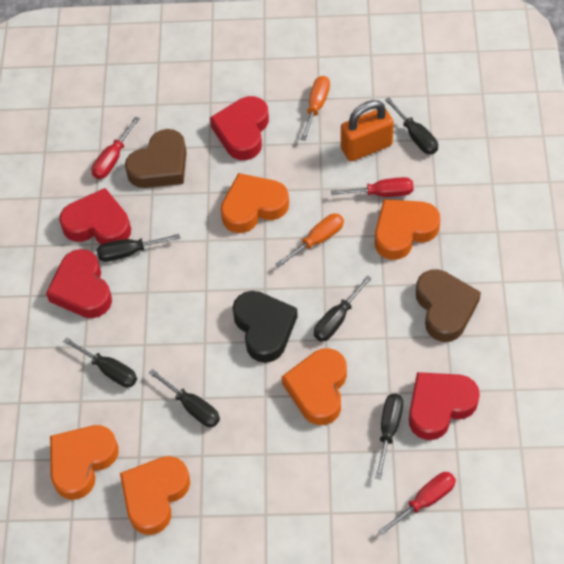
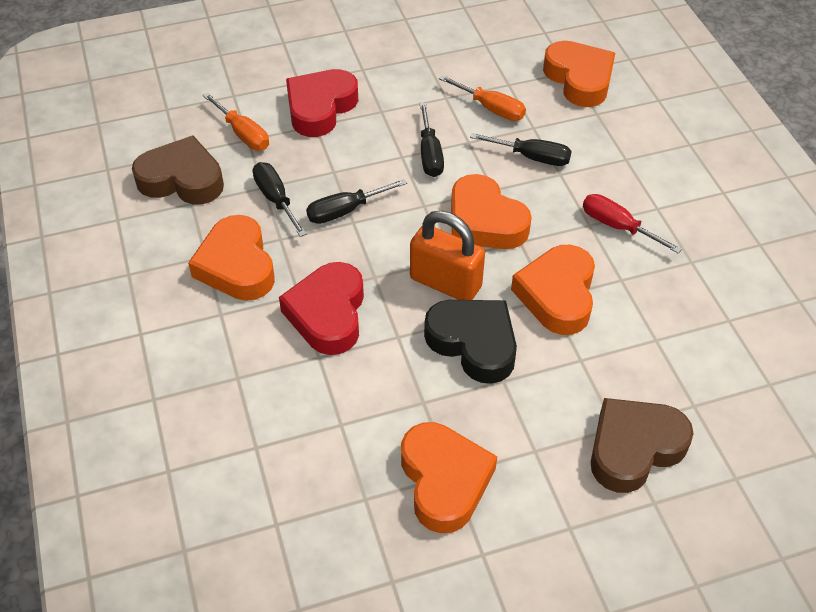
black screwdriver: [63,337,137,387] [97,234,180,262] [149,369,220,427] [314,275,372,342] [375,394,403,479] [385,97,438,154] = 6 -> [253,162,307,237] [306,179,407,224] [420,103,444,177] [470,133,572,166] = 4
red heart: [46,249,112,318] [59,188,131,244] [210,96,269,160] [409,372,480,440] = 4 -> [279,262,364,355] [286,69,358,137] = 2
red screwdriver: [92,117,140,179] [331,177,414,197] [378,472,456,535] = 3 -> [583,194,682,254] = 1

